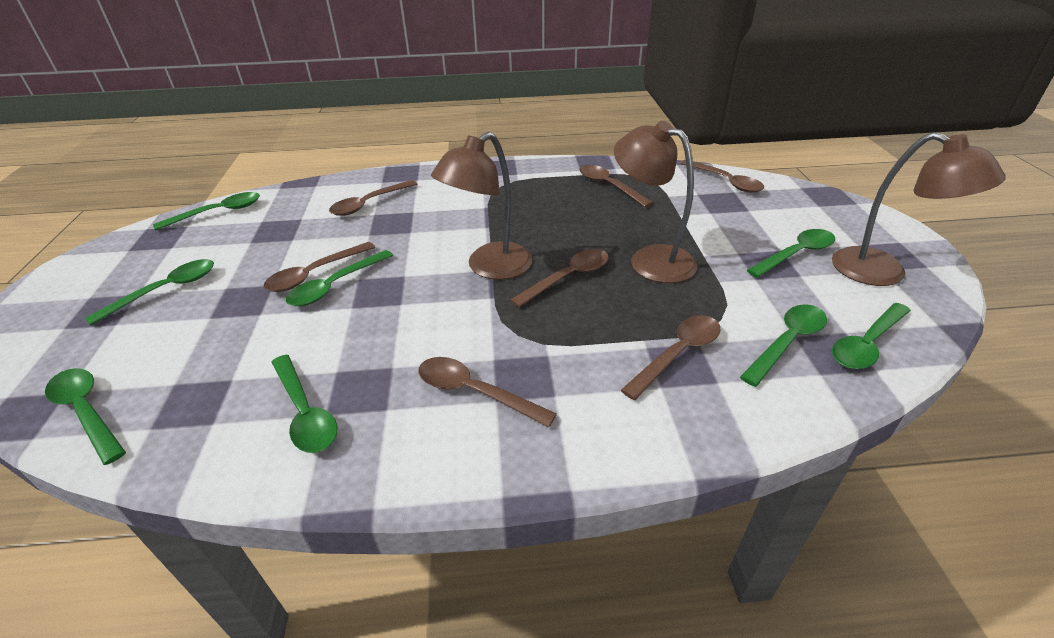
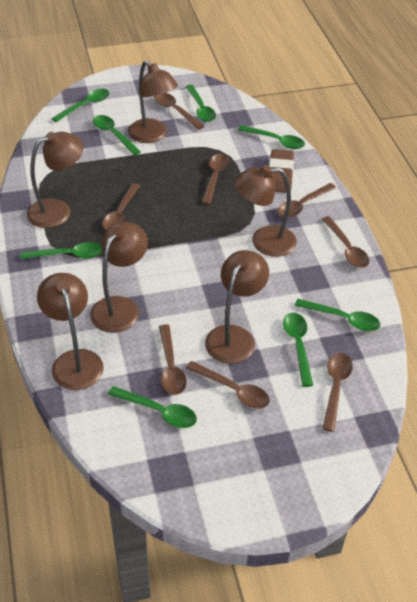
brown eraser: none = 0 -> [269,149,294,193] = 1
brown lamp: [431,132,533,280] [614,121,697,283] [832,132,1005,286] = 3 -> [27,132,83,228] [37,273,104,390] [90,222,148,333] [128,60,178,143] [205,250,269,364] [234,165,297,257] = 6
brown spoon: [263,242,375,292] [329,180,417,216] [418,357,557,427] [510,249,609,308] [579,165,653,207] [621,315,721,400] [680,159,764,193] = 7 -> [102,183,140,230] [155,93,204,130] [159,324,187,395] [186,361,270,408] [201,154,230,205] [277,183,336,217] [322,216,369,268] [322,353,353,432] = 8

